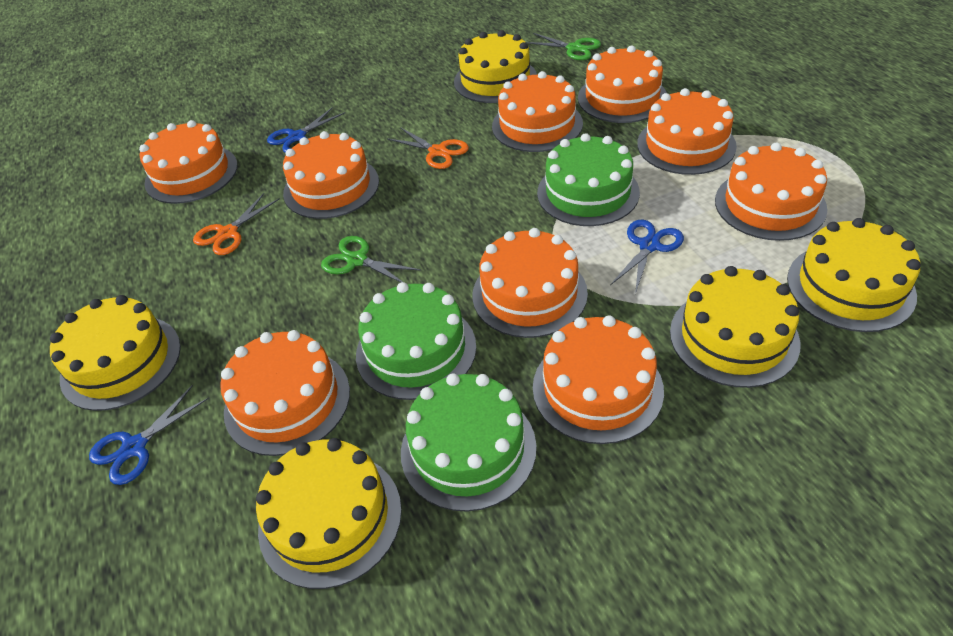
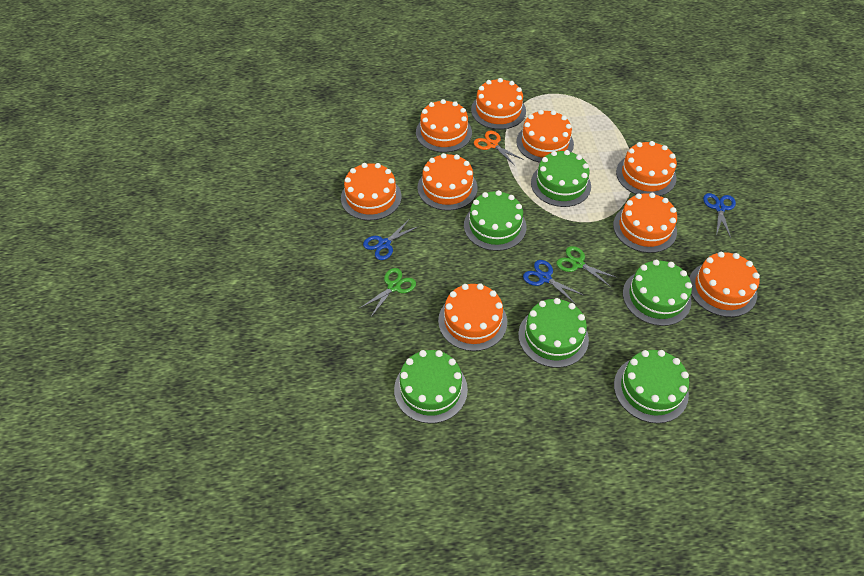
green cake: [356,282,476,400] [401,373,537,512] [537,133,640,226] = 3 -> [394,350,468,423] [464,190,526,251] [518,298,589,368] [531,150,591,207] [614,350,689,423] [623,260,692,326] = 6
orange scissors: [193,193,280,255] [388,127,469,169] = 2 -> [474,130,524,166] = 1
yellow cake: [50,295,181,411] [256,438,402,589] [454,30,537,103] [670,266,801,388] [787,218,921,332] = 5 -> none = 0

